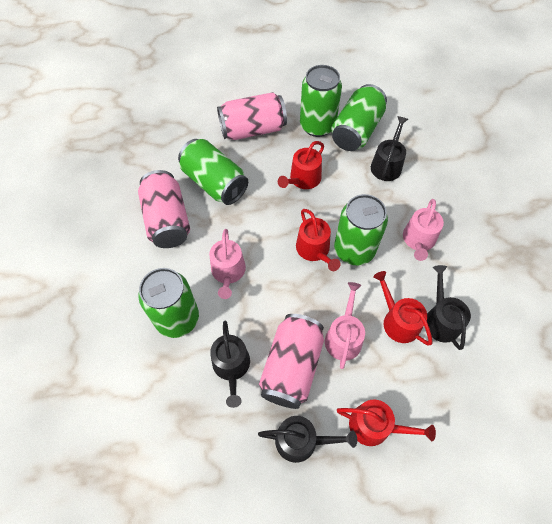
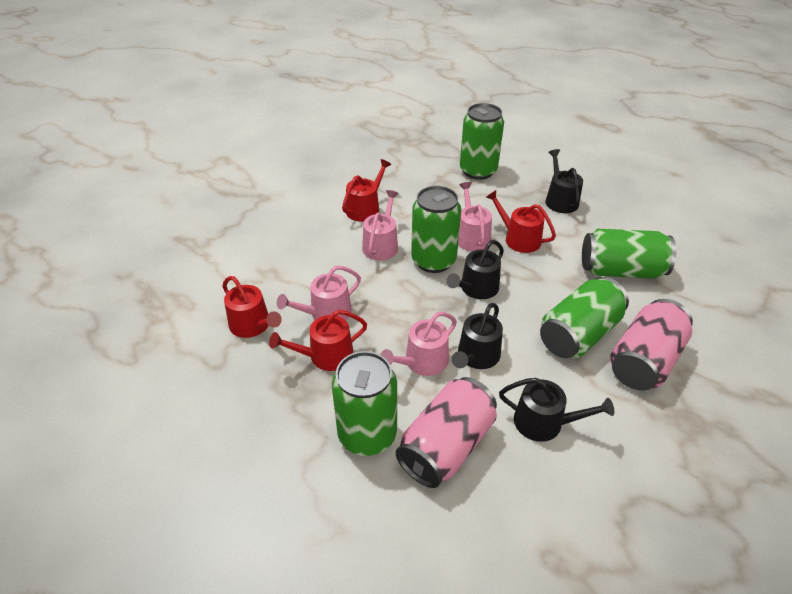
pink can: [138,170,190,248] [217,92,287,140] [259,314,324,409] = 3 -> [396,377,497,488] [610,299,693,390] = 2
pink watering can: [209,229,246,299] [325,282,365,369] [403,199,444,261] = 3 -> [277,266,361,320] [362,190,399,261] [380,312,457,376] [458,182,492,251] = 4

